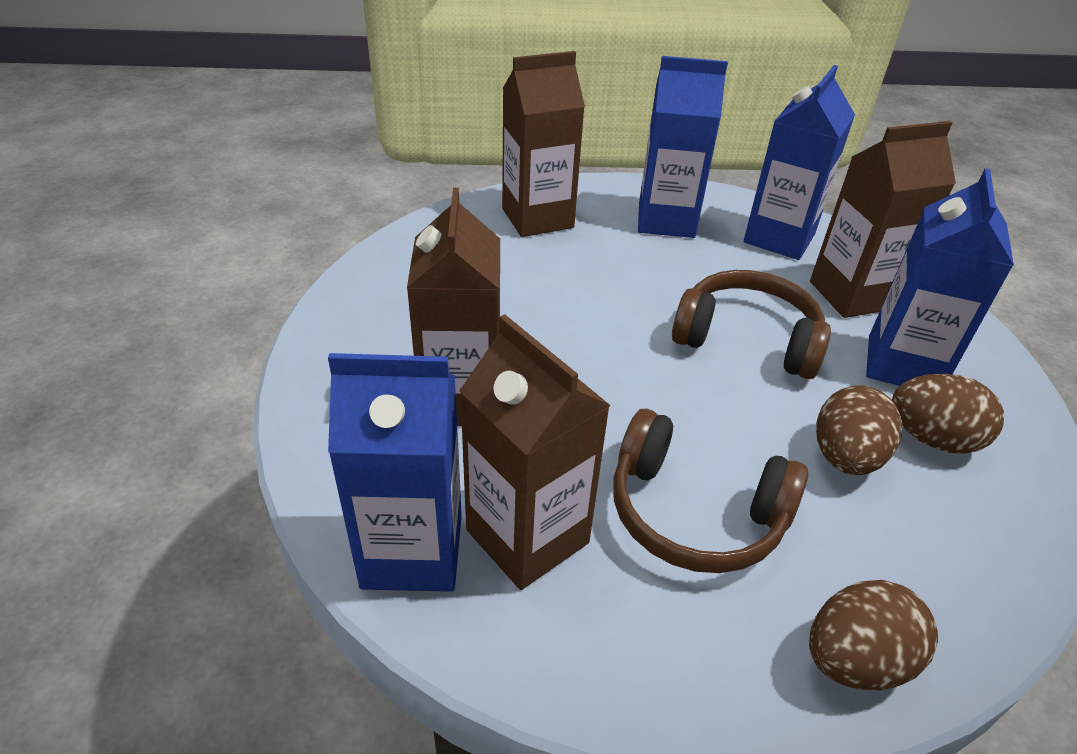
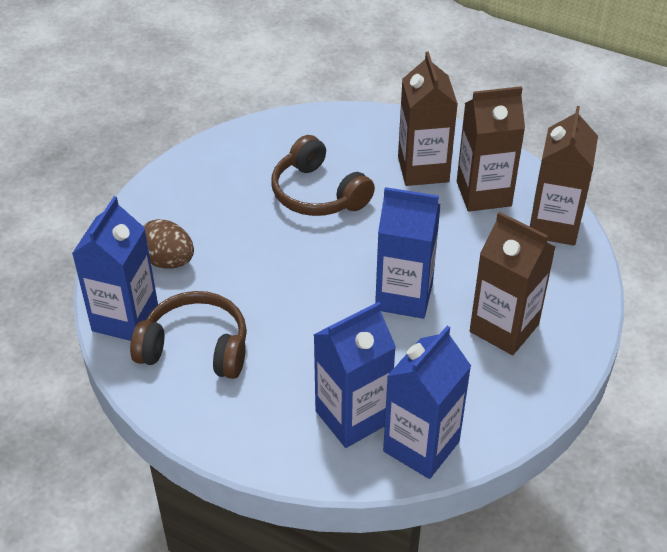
brown egg: [809,580,938,690] [816,385,902,475] [892,374,1004,454] = 3 -> [143,219,194,268] = 1

